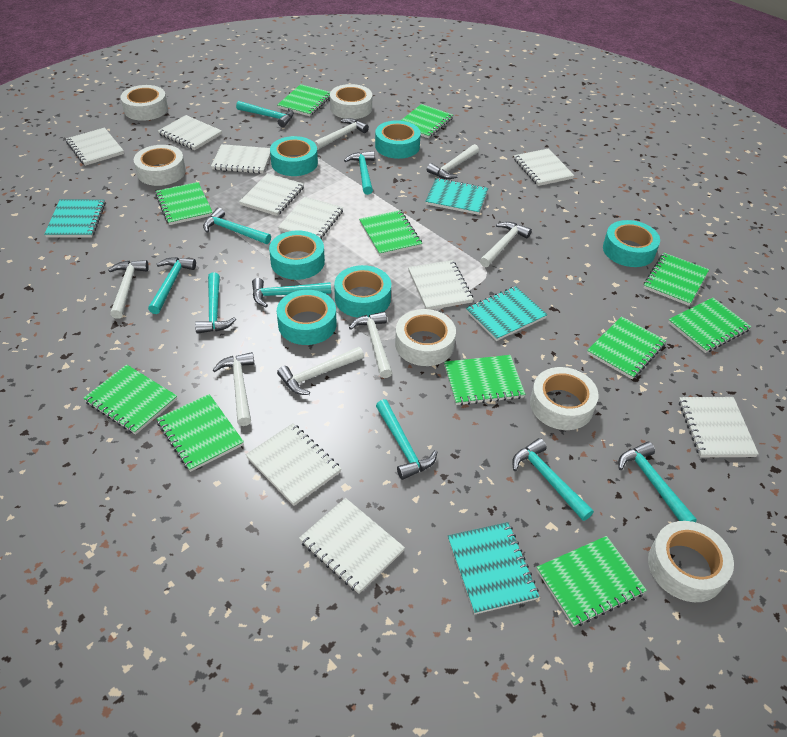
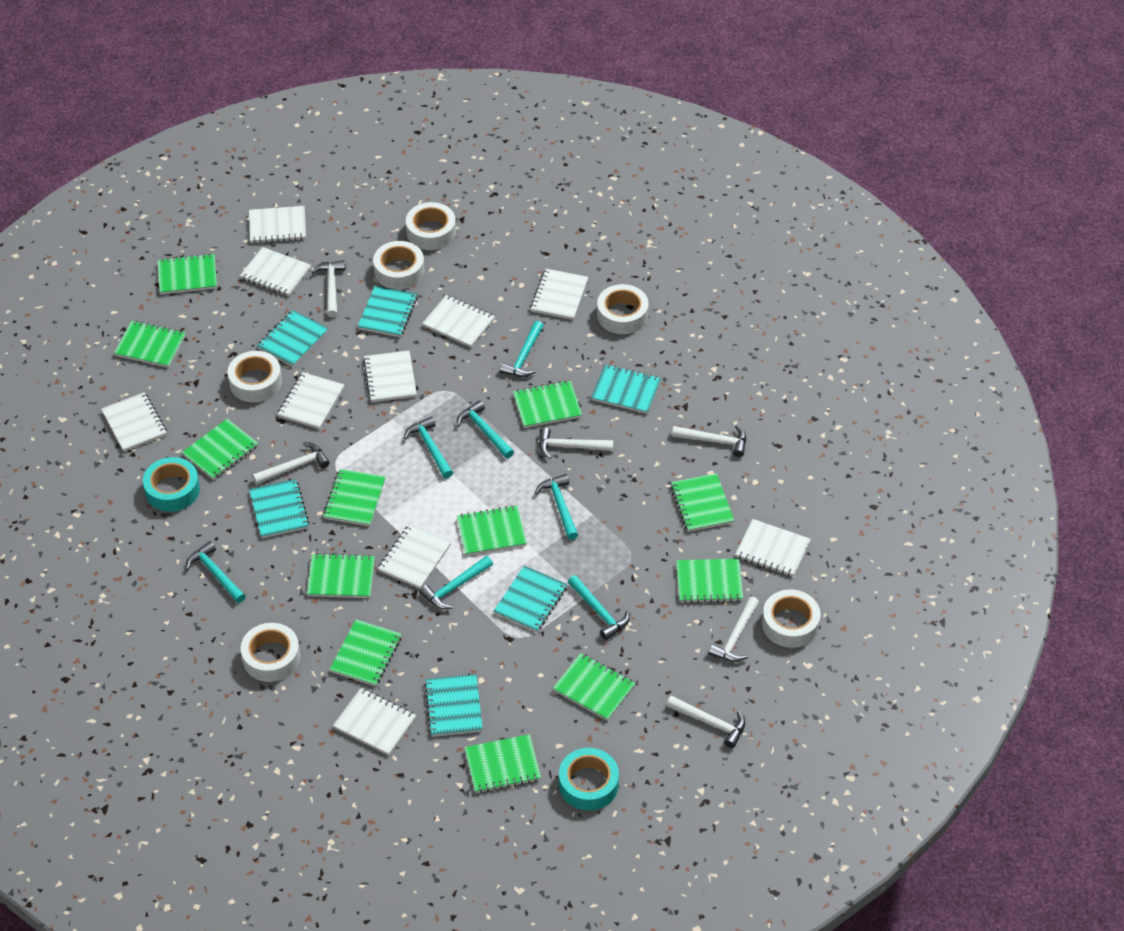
green notebook: [83,365,177,435] [155,182,213,225] [157,394,244,472] [277,84,330,116] [359,210,422,256] [400,104,453,138] [444,355,525,405] [537,536,647,627] [587,316,666,379] [644,253,709,306] [668,298,751,353] = 11 -> [114,321,186,368] [158,253,217,294] [182,419,258,480] [307,553,375,598] [323,469,386,526] [329,619,402,686] [457,505,527,556] [464,734,541,793] [513,380,582,428] [553,653,635,721] [671,473,734,532] [676,559,743,603] = 12
turquoise hammer: [148,257,196,314] [195,272,236,334] [203,208,271,244] [236,101,294,127] [252,278,331,307] [344,151,375,195] [376,399,437,480] [512,438,594,521] [618,442,697,522] = 9 -> [186,541,246,603] [404,416,453,478] [419,556,493,609] [457,400,514,459] [500,321,543,377] [535,474,578,540] [568,575,630,640] = 7
turquoise notebook: [44,199,106,237] [425,178,488,215] [448,522,539,614] [466,286,547,341] = 4 -> [249,479,309,538] [257,310,328,367] [357,285,418,337] [424,674,483,737] [494,566,567,632] [591,364,661,414] = 6
turquoise tape: [269,231,325,280] [270,136,318,176] [277,290,336,345] [334,265,391,318] [375,120,421,159] [603,220,660,267] = 6 -> [143,457,200,512] [559,748,619,811] = 2
white hammer: [108,260,149,319] [213,352,255,426] [277,347,364,395] [314,118,369,150] [349,312,392,378] [427,144,479,179] [480,222,532,267] = 7 -> [252,442,330,485] [312,260,346,317] [539,427,613,459] [666,695,745,748] [672,425,746,457] [708,596,759,662] = 6

